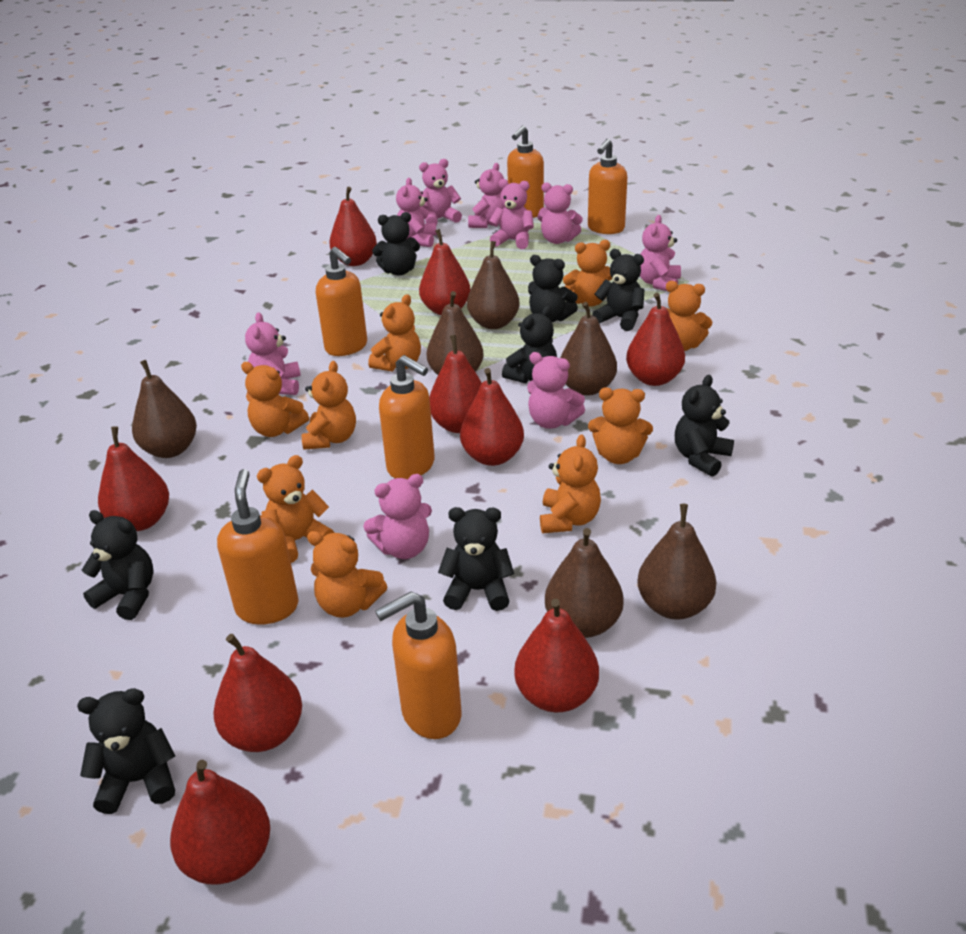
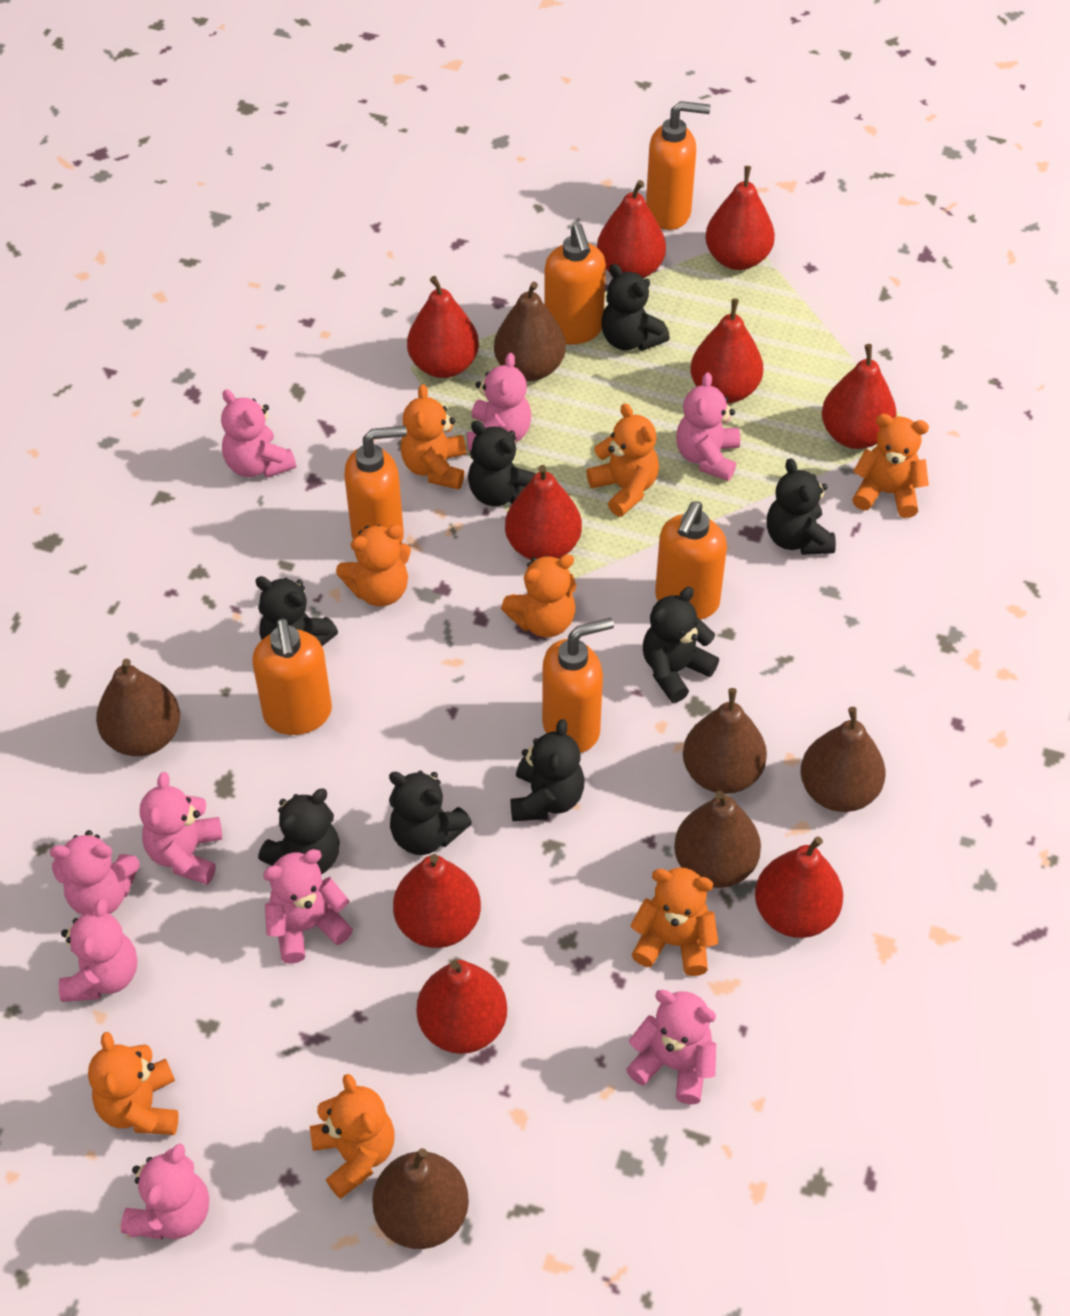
orange teddy bear: [241,362,309,437] [257,455,334,563] [302,361,356,450] [307,531,387,618] [368,294,421,372] [540,435,601,533] [563,240,612,307] [588,387,653,464] [666,281,712,351] = 9 -> [88,1032,179,1135] [310,1074,395,1199] [336,525,411,606] [401,384,466,490] [501,554,576,637] [586,403,659,517] [630,868,718,976] [852,414,929,518] = 8

